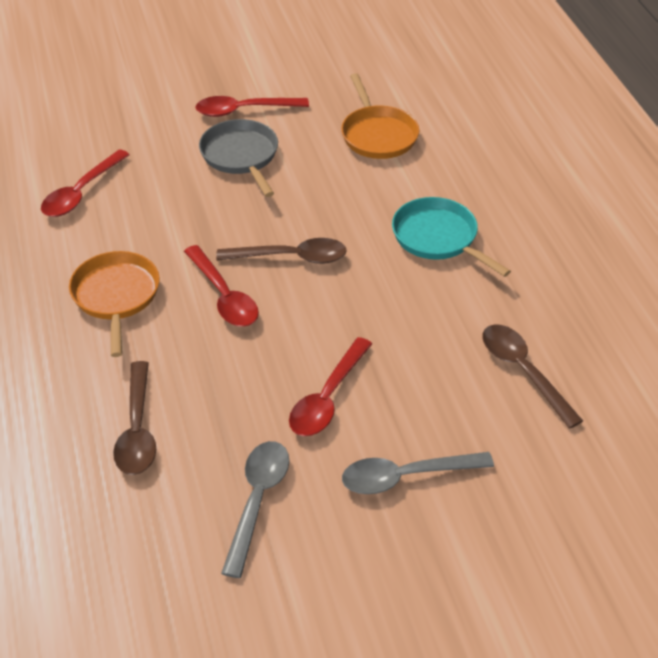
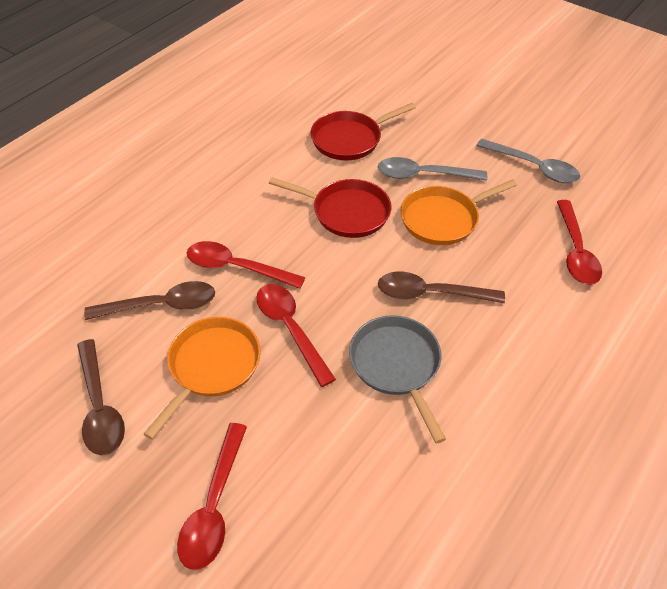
red pan: none = 0 -> [269,177,392,238] [310,103,416,161] = 2
turquoise pan: [392,197,511,277] = 1 -> none = 0

